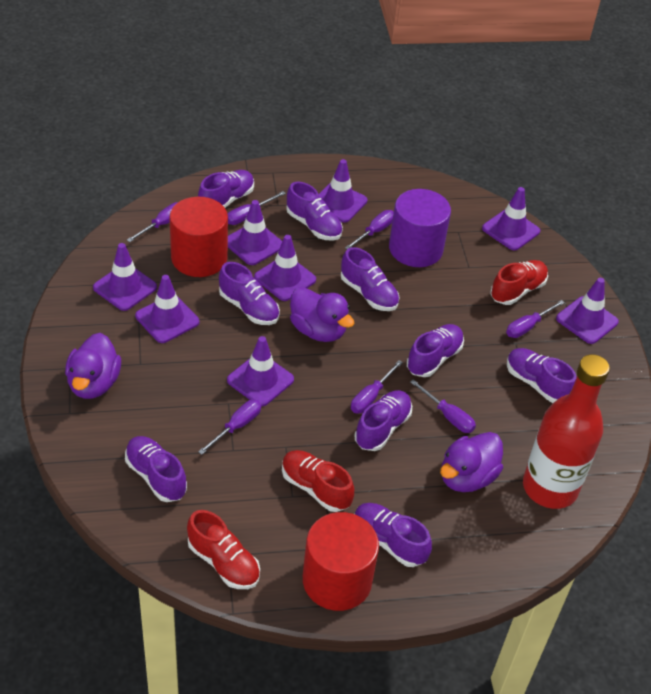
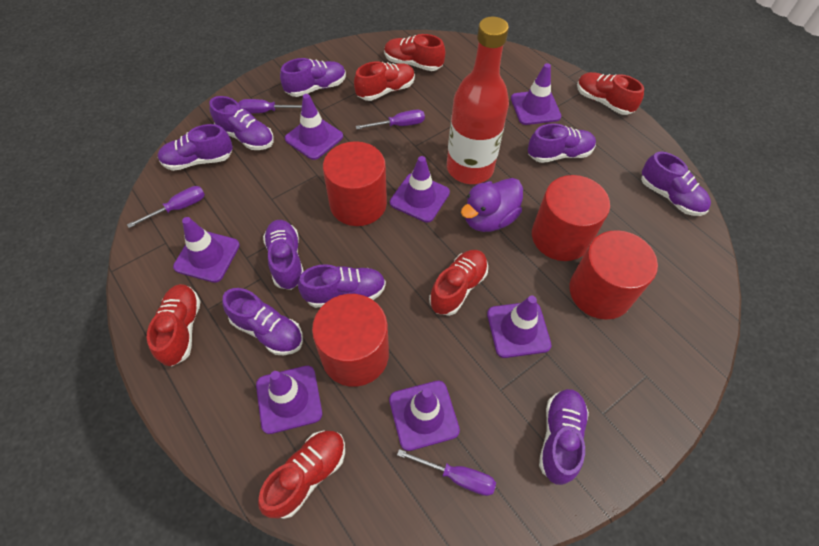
purple cylinder: [389,189,451,267] = 1 -> none = 0
purple duck: [65,333,121,399] [290,287,354,342] [440,432,503,492] = 3 -> [461,178,523,232] = 1
purple screwdriver: [127,202,178,242] [198,400,261,455] [227,191,286,225] [345,210,394,249] [351,360,403,413] [410,379,476,433] [506,300,565,338] = 7 -> [127,186,205,228] [238,99,302,113] [356,110,425,129] [397,449,496,496] = 4
purple traffic cone: [93,243,157,311] [135,275,199,343] [227,336,294,406] [228,200,282,265] [254,235,316,301] [318,159,367,223] [482,187,540,250] [556,278,619,344] = 8 -> [173,217,240,283] [256,366,322,434] [285,94,343,160] [389,381,460,451] [390,156,450,223] [487,296,551,358] [511,63,561,125] = 7
red cylinder: [169,197,228,277] [303,512,379,611] = 2 -> [312,294,389,387] [323,141,387,226] [532,175,610,261] [569,230,658,320] = 4
red shoe: [187,510,260,589] [282,450,354,512] [490,260,548,305] = 3 -> [147,284,201,366] [258,431,345,519] [354,61,415,101] [384,34,445,71] [429,250,488,316] [577,72,644,115] = 6

